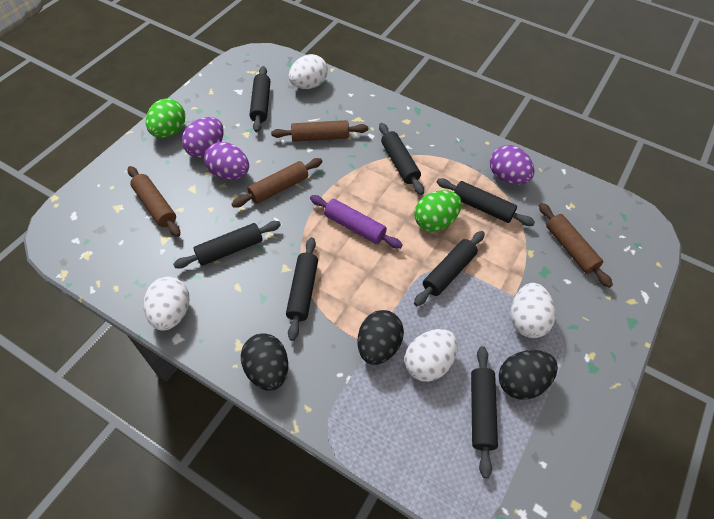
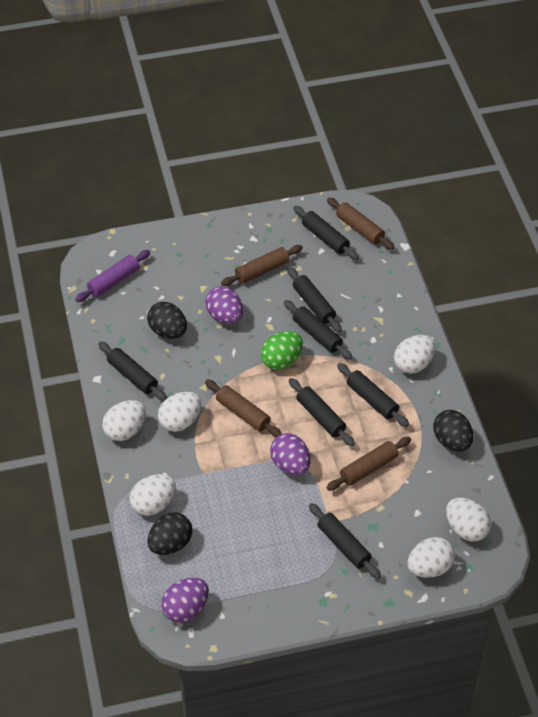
green egg: [146,98,185,138] [414,190,462,232] = 2 -> [261,331,303,370] = 1
white egg: [144,277,189,330] [289,54,328,89] [405,329,458,382] [511,283,555,338] = 4 -> [102,400,146,441] [130,474,176,516] [158,392,202,432] [394,335,436,374] [407,537,455,578] [446,498,491,542] = 6

